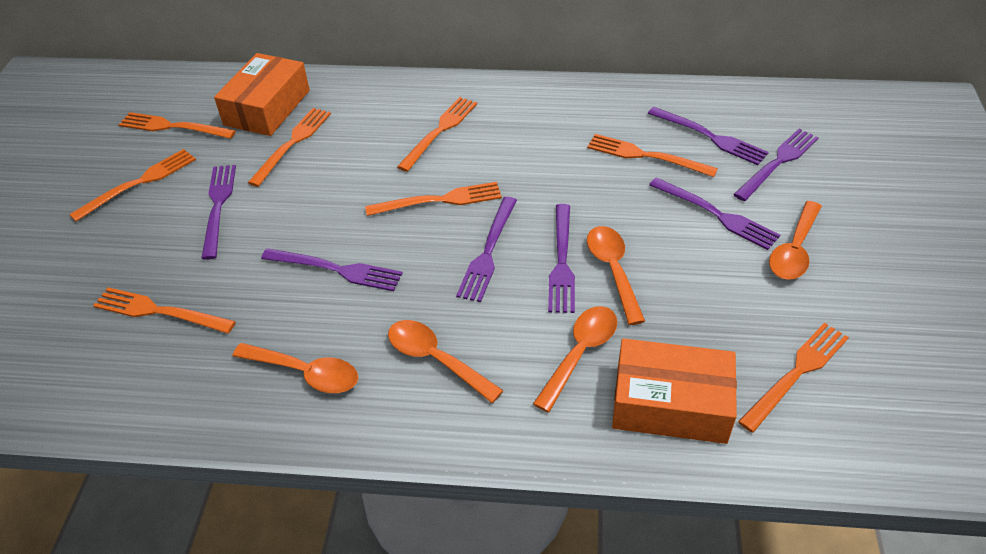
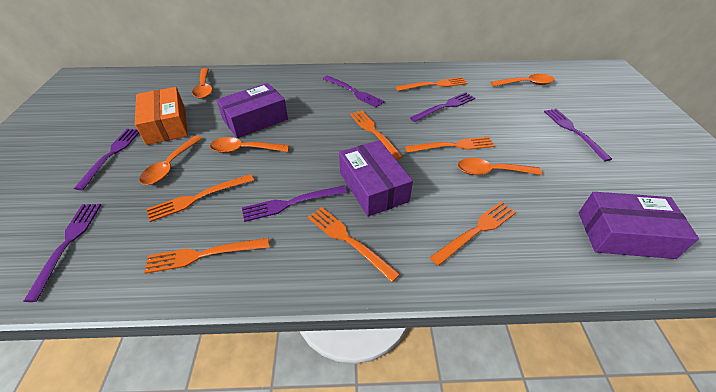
orange box: [214,53,310,136] [612,338,737,444] = 2 -> [135,87,188,145] = 1
orange fork: [69,149,196,222] [93,287,236,333] [118,112,236,139] [248,108,331,187] [365,182,502,216] [397,97,477,172] [587,134,718,177] [738,323,849,433] = 8 -> [144,238,269,274] [147,174,254,222] [308,207,400,282] [350,110,403,160] [396,77,468,91] [405,137,495,153] [430,202,516,266] = 7
purple box: none = 0 -> [216,83,288,138] [339,140,413,217] [579,192,699,259] = 3
purple fork: [201,165,236,260] [261,248,403,291] [456,197,517,302] [548,204,575,313] [648,107,769,165] [649,177,780,250] [733,129,819,201] = 7 -> [23,204,101,302] [74,129,139,190] [242,185,347,222] [323,76,384,108] [410,92,475,122] [544,109,612,161] = 6

